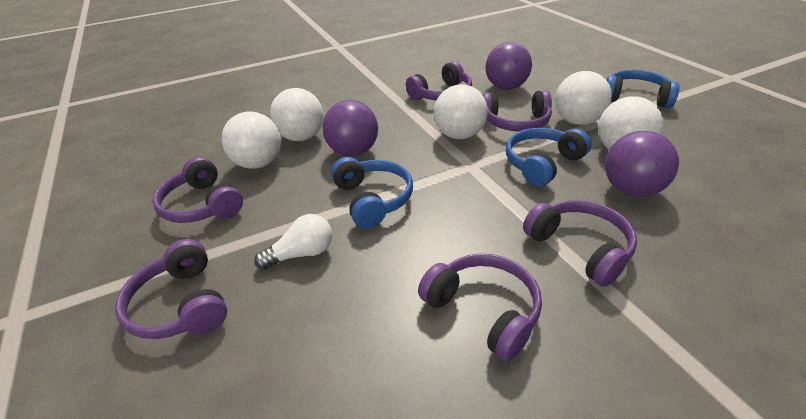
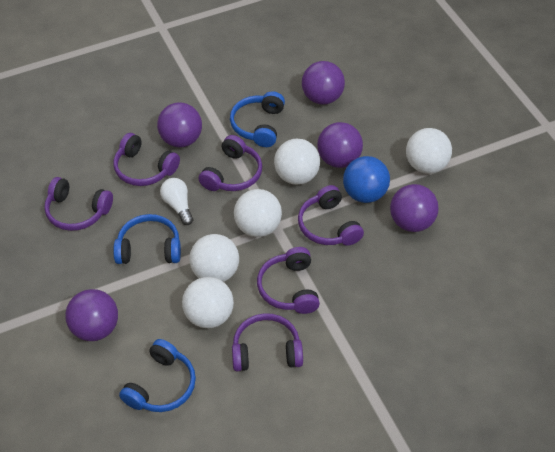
blue ball: none = 0 -> [343,156,390,203] = 1
purple ball: [322,100,378,156] [485,42,532,90] [605,131,679,197] = 3 -> [65,289,118,341] [157,102,202,147] [302,61,345,105] [317,122,363,168] [390,184,439,232] = 5

